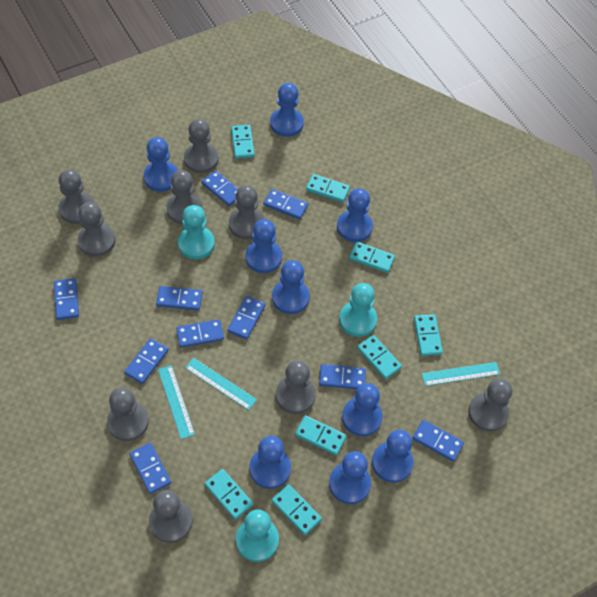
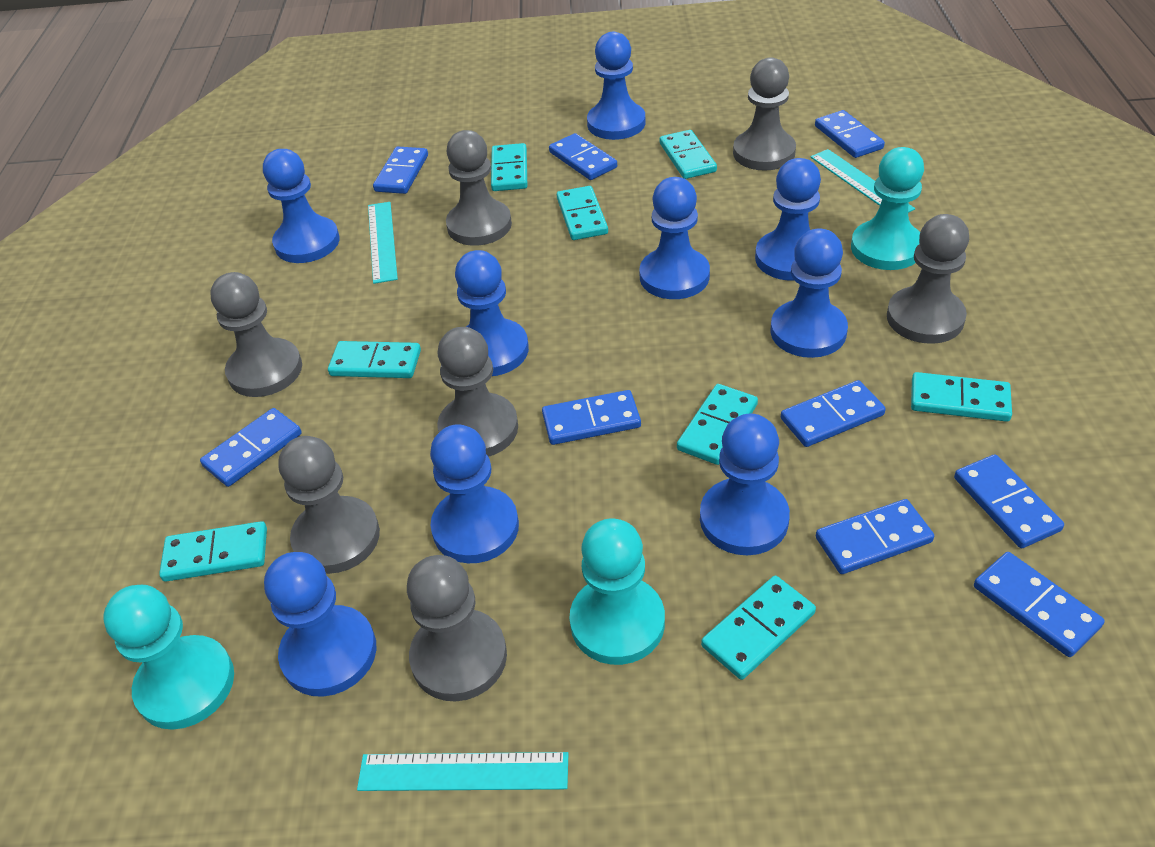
blue domino: [54,278,79,320] [124,338,168,384] [129,443,171,494] [156,286,203,311] [176,319,224,348] [201,170,238,206] [228,296,265,339] [263,189,308,220] [319,364,366,389] [412,420,464,462] = 10 -> [200,408,302,487] [373,146,428,194] [542,390,641,445] [549,133,617,180] [781,380,886,447] [815,110,885,158] [816,499,934,574] [954,455,1064,548] [974,552,1105,657] = 9
grey pawn: [59,169,95,224] [78,202,115,257] [107,387,149,441] [149,490,192,543] [167,170,203,224] [184,119,219,173] [229,185,264,239] [276,360,316,414] [468,378,512,432] = 9 -> [210,272,302,397] [278,436,380,574] [407,555,507,701] [437,327,518,457] [446,130,512,246] [733,57,796,171] [887,214,969,344] = 7

